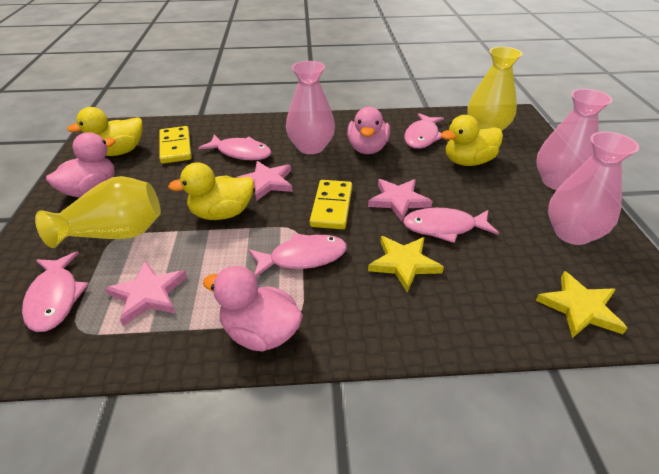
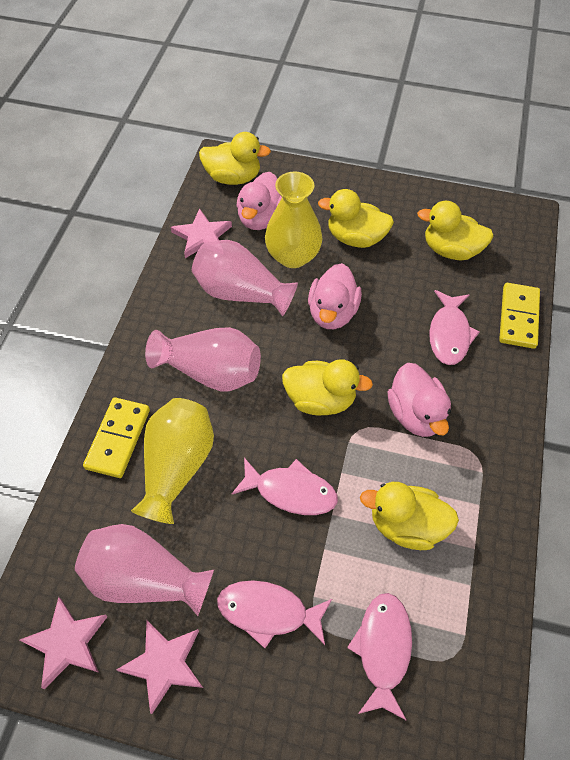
pink fish: [22,251,89,332] [198,134,271,160] [248,233,347,277] [403,208,499,243] [404,113,444,149] = 5 -> [217,580,332,648] [231,458,338,515] [347,593,412,721] [429,290,480,365] = 4
yellow duck: [67,107,143,156] [168,162,254,220] [441,115,503,166] = 3 -> [199,132,271,185] [282,359,373,415] [318,189,394,248] [360,482,459,550] [417,201,494,260] = 5
yellow star: [368,236,444,292] [536,271,627,338] = 2 -> none = 0

